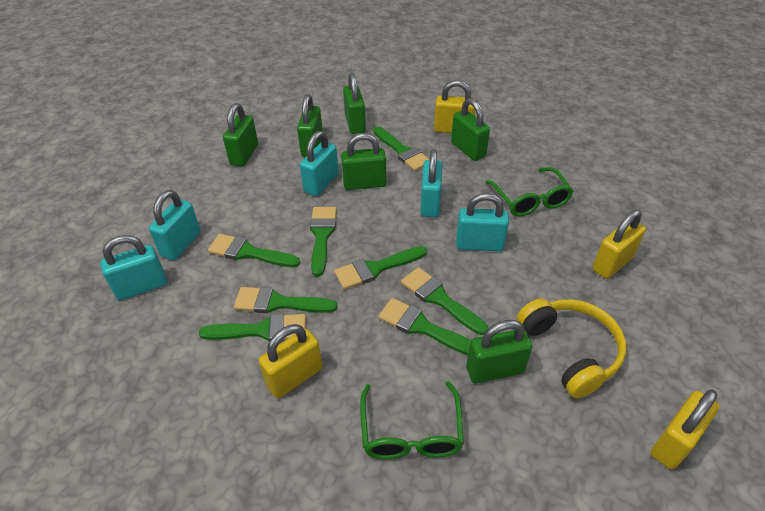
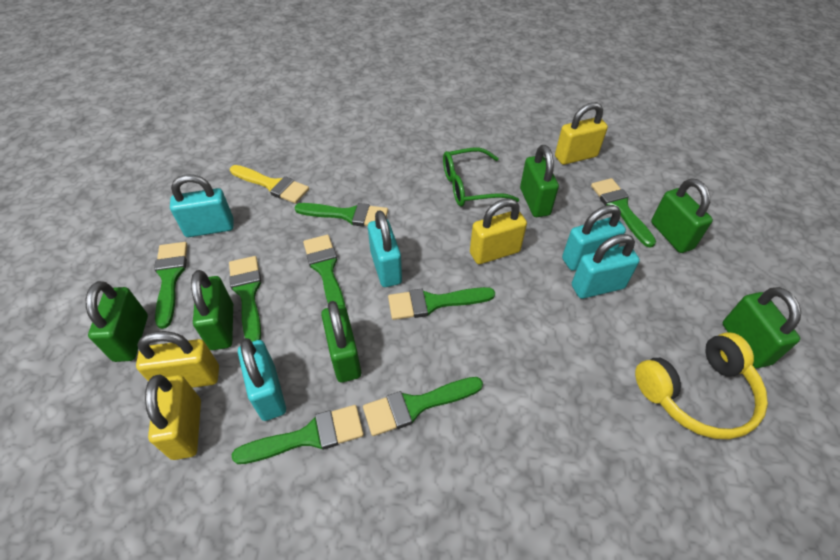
green glasses: [360,381,464,459] [485,167,574,216] = 2 -> [443,148,520,207] = 1
yellow brush: none = 0 -> [230,165,309,204] = 1

